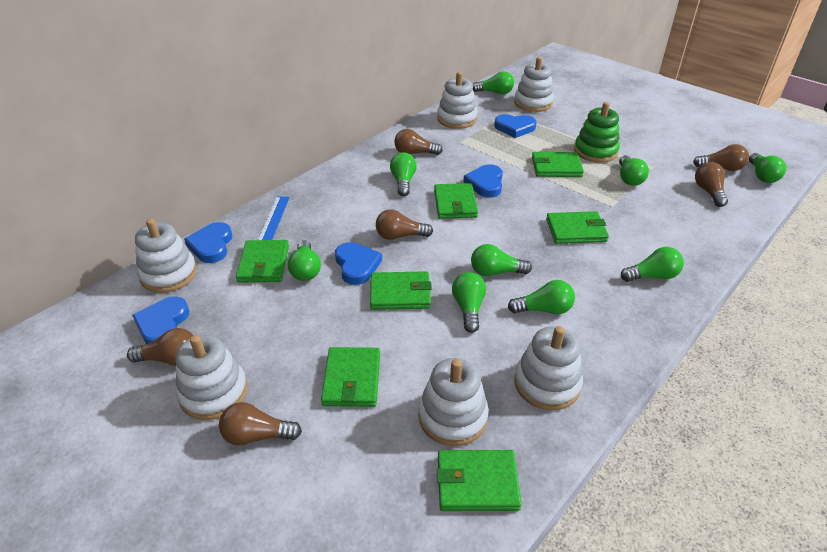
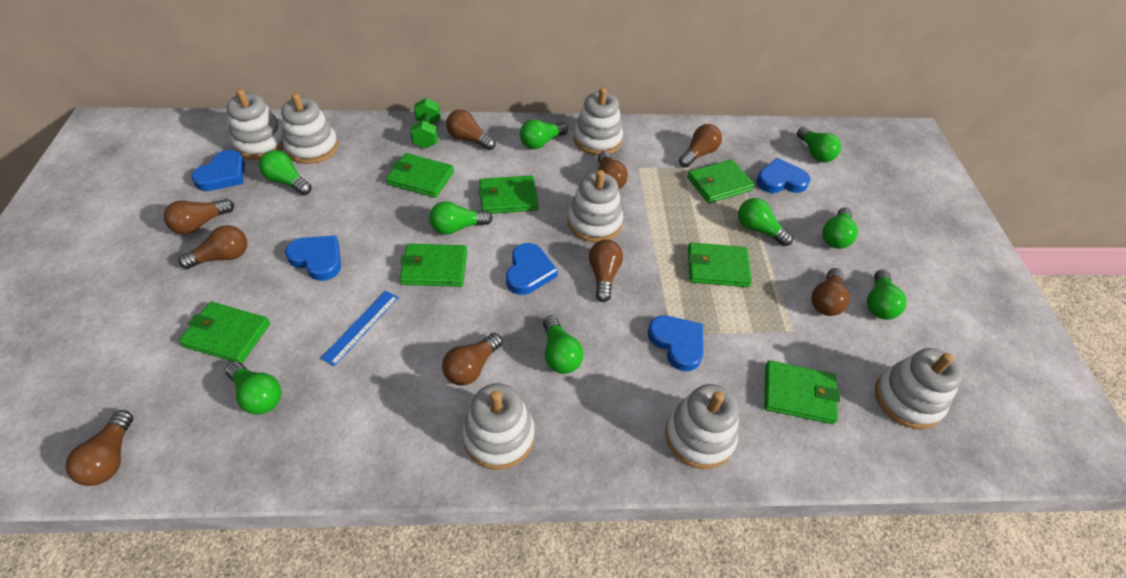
brown light bulb: [127,328,194,366] [219,402,302,445] [376,209,433,240] [394,129,443,155] [693,144,749,171] [695,162,728,207] = 6 -> [65,410,133,486] [164,199,234,234] [179,225,247,269] [442,333,502,386] [446,110,496,150] [589,239,623,302] [598,151,628,189] [679,124,722,167] [811,268,850,316] = 9
green dumbbell: none = 0 -> [410,98,441,149] = 1
green stacking toy: [574,102,620,163] = 1 -> none = 0
white stacking toy: [135,219,197,293] [176,335,248,420] [418,358,489,446] [437,72,478,129] [514,57,554,112] [514,326,583,411] = 6 -> [226,89,284,160] [281,93,338,164] [463,383,535,470] [568,170,623,242] [574,87,623,155] [665,384,739,469] [875,348,963,429] = 7

